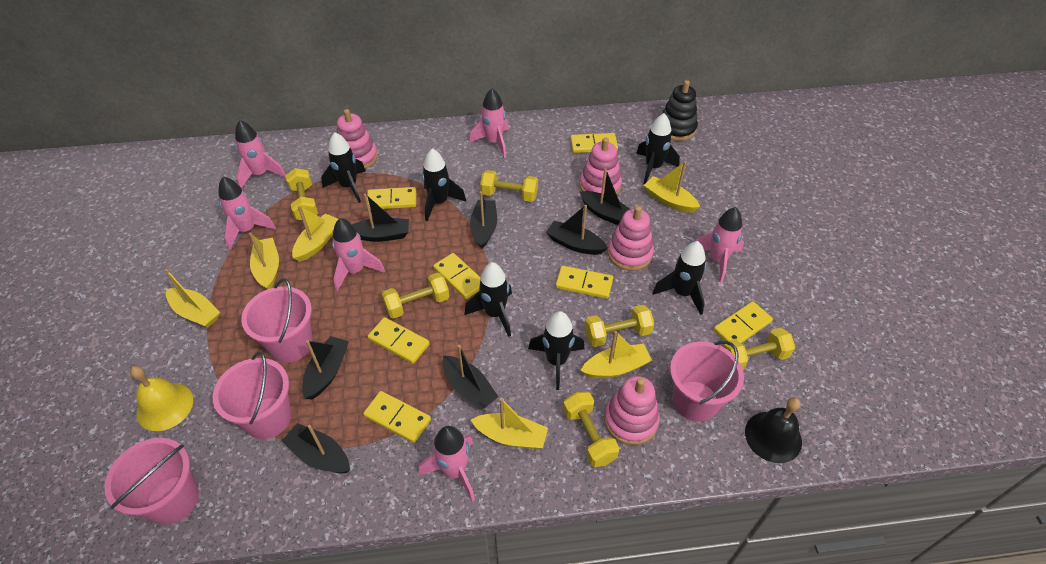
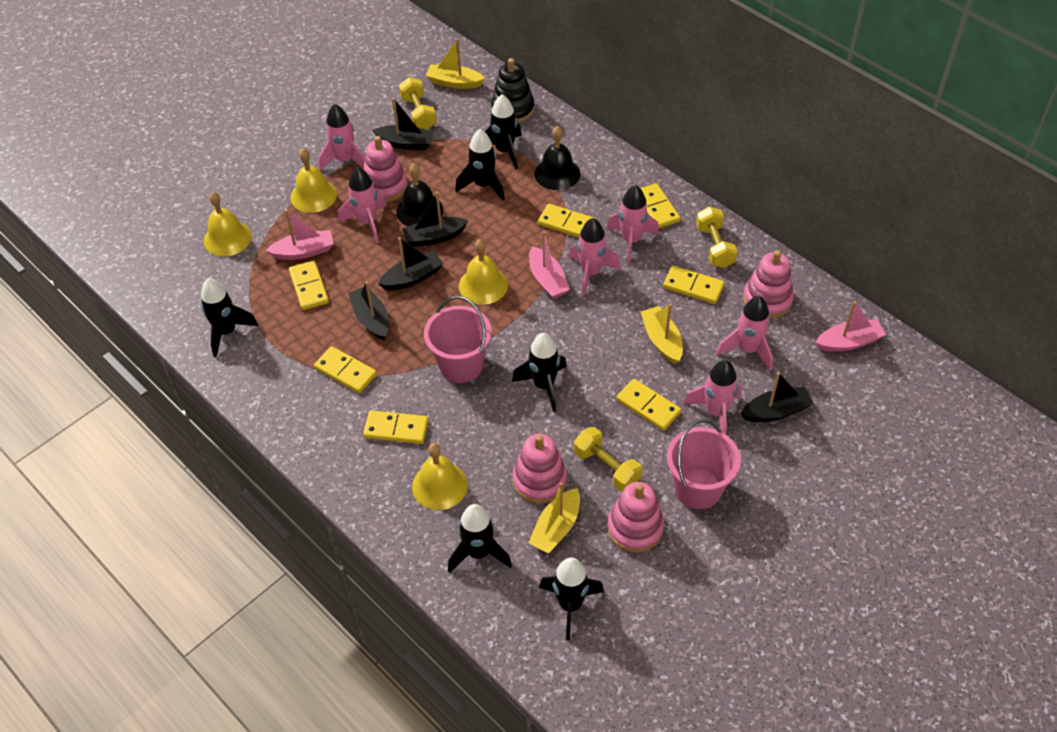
black bell: [745,397,802,463] = 1 -> [396,164,443,226] [534,126,580,190] = 2
black boat: [282,423,350,473] [302,336,349,400] [352,194,409,242] [443,345,498,410] [470,191,497,249] [546,205,608,255] [580,168,630,225] = 7 -> [348,281,389,340] [372,98,434,150] [378,237,443,290] [402,192,468,247] [741,372,814,422] = 5
pink boat: none = 0 -> [266,209,334,260] [529,231,570,299] [815,301,886,352] = 3
pink bucket: [104,438,199,525] [213,352,292,439] [241,278,313,363] [670,341,744,422] = 4 -> [424,296,492,383] [667,419,741,509] = 2
yellow bell: [130,366,193,431] = 1 -> [204,192,252,257] [291,149,337,213] [412,443,468,510] [459,239,508,305] = 4
yellow boat: [165,269,220,328] [249,232,279,289] [292,206,338,262] [471,398,548,449] [580,331,652,378] [644,161,700,213] = 6 -> [426,39,485,89] [529,482,580,554] [641,304,683,364] = 3
yellow dumbbell: [286,168,318,220] [382,273,449,319] [480,170,538,202] [563,392,619,467] [584,305,654,347] [723,327,795,370] = 6 -> [399,77,437,130] [574,427,642,492] [696,207,737,268] = 3

